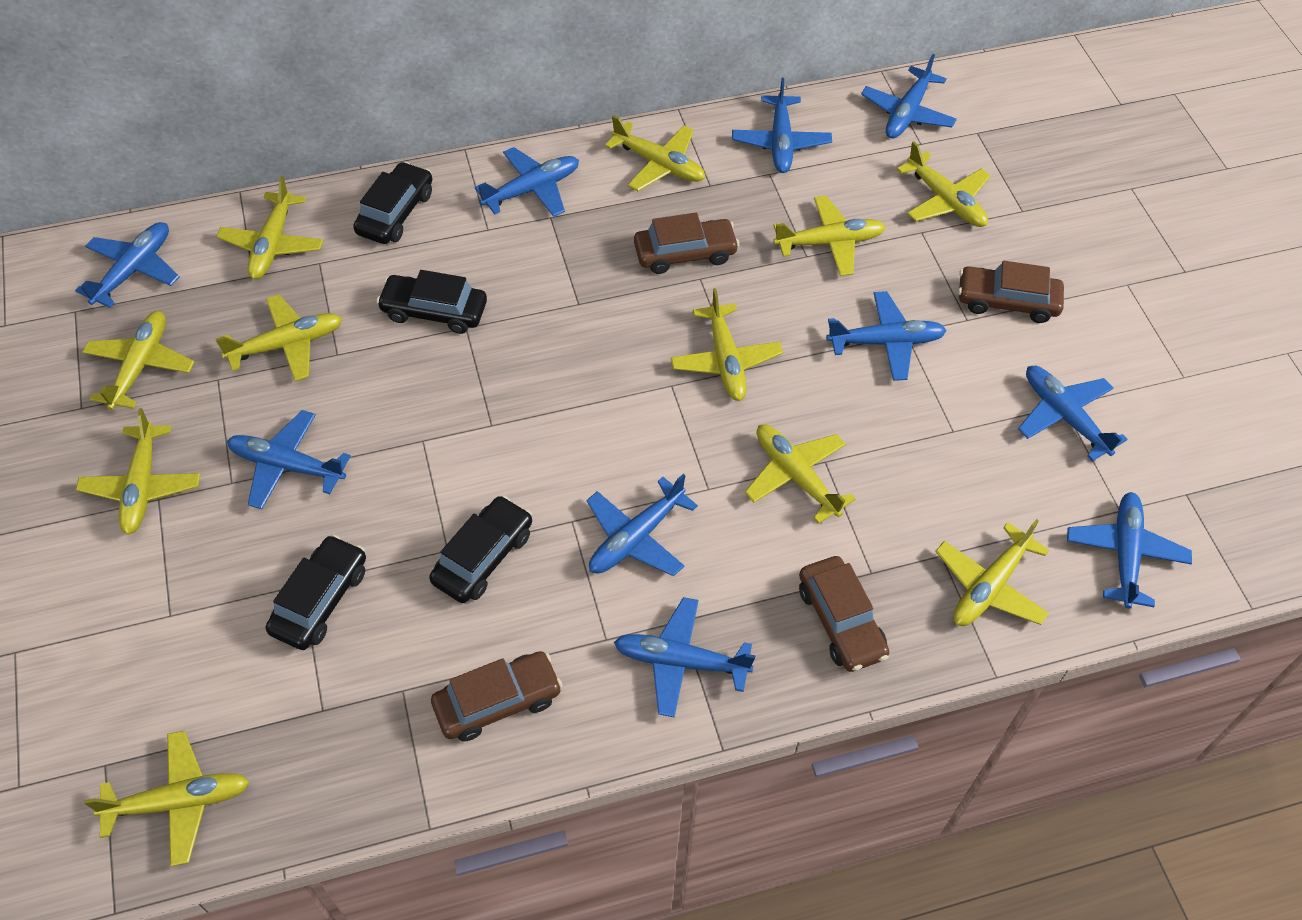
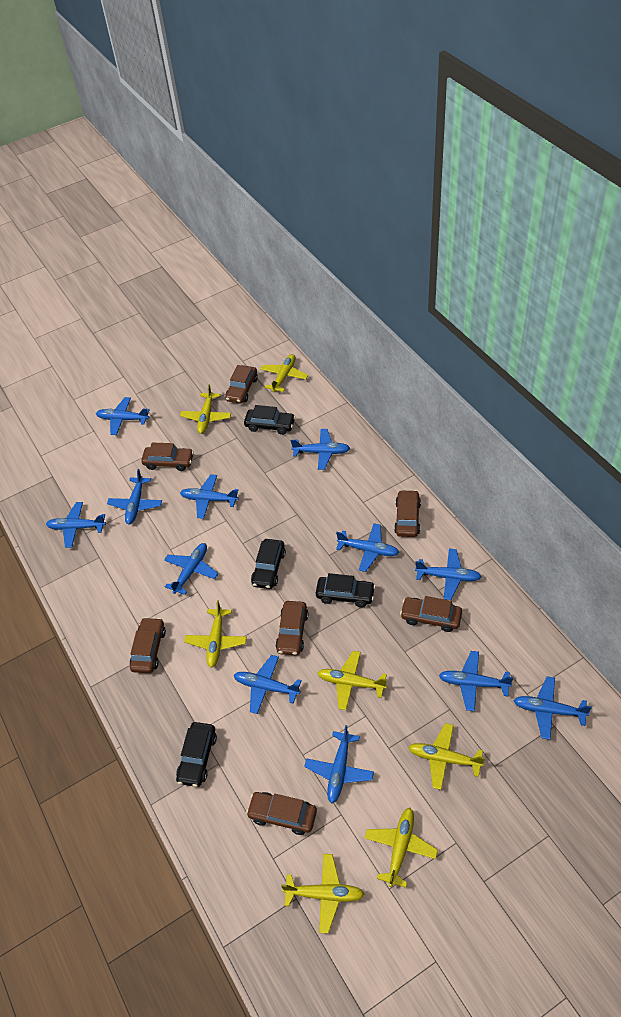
blue plane: [75,222,180,308] [227,410,351,509] [475,147,579,217] [587,474,698,576] [614,597,756,718] [732,78,832,173] [826,291,947,381] [861,54,957,138] [1018,366,1128,461] [1067,492,1192,609] = 10 -> [46,502,106,548] [96,397,150,435] [107,469,162,524] [164,543,218,595] [180,474,239,519] [234,655,302,714] [291,429,350,470] [304,725,374,804] [336,523,399,572] [415,549,482,600] [439,651,513,711] [513,676,592,740] = 12
brown car: [431,651,562,742] [634,213,739,274] [799,556,889,672] [958,261,1064,323] = 4 -> [130,617,166,673] [141,442,194,471] [225,365,258,404] [246,792,317,835] [275,601,308,655] [394,490,421,537] [400,596,462,632] = 7
yellow plane: [76,408,200,535] [82,311,194,410] [84,731,249,867] [216,176,324,279] [216,295,343,381] [605,115,705,191] [671,288,783,401] [745,424,856,524] [773,196,886,276] [897,141,991,227] [935,519,1049,626] = 11 -> [180,384,231,434] [184,601,247,668] [260,354,309,392] [281,854,365,934] [318,651,387,710] [365,808,438,888] [408,723,485,790] = 7

